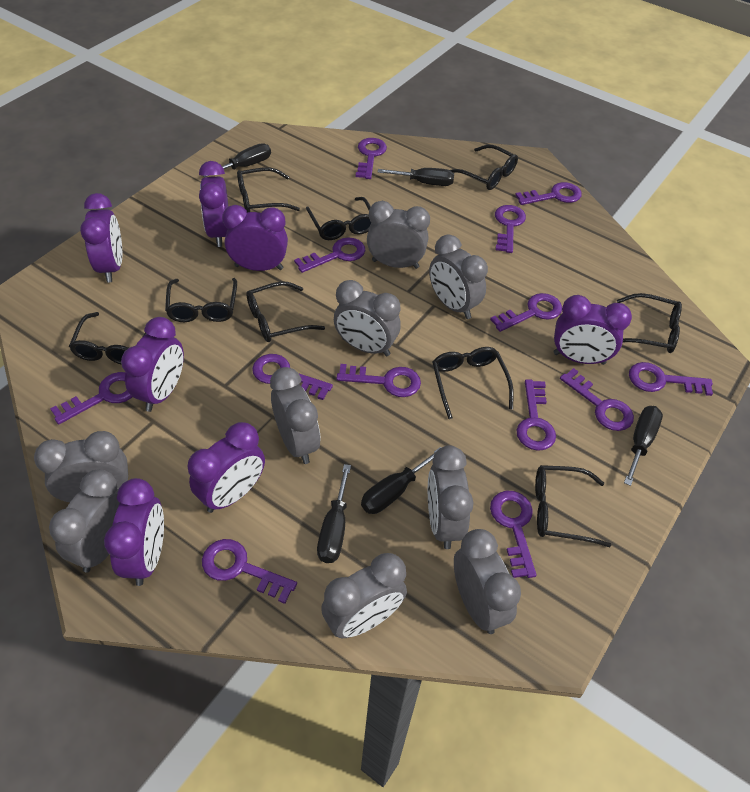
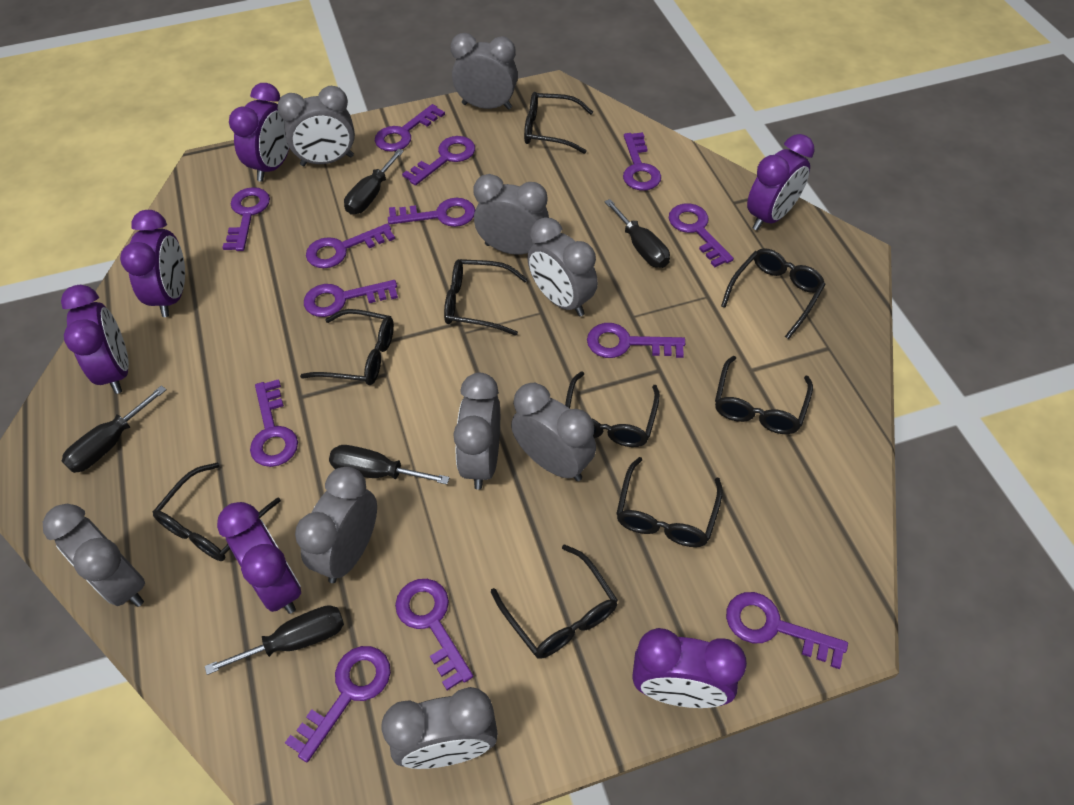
purple clock: [80,193,122,283] [104,478,164,586] [121,317,184,412] [188,422,265,513] [199,161,228,247] [222,205,288,271] [554,295,632,365] = 7 -> [61,285,129,394] [120,210,185,317] [217,502,301,614] [229,83,289,182] [632,628,747,708] [747,134,815,231] = 6

